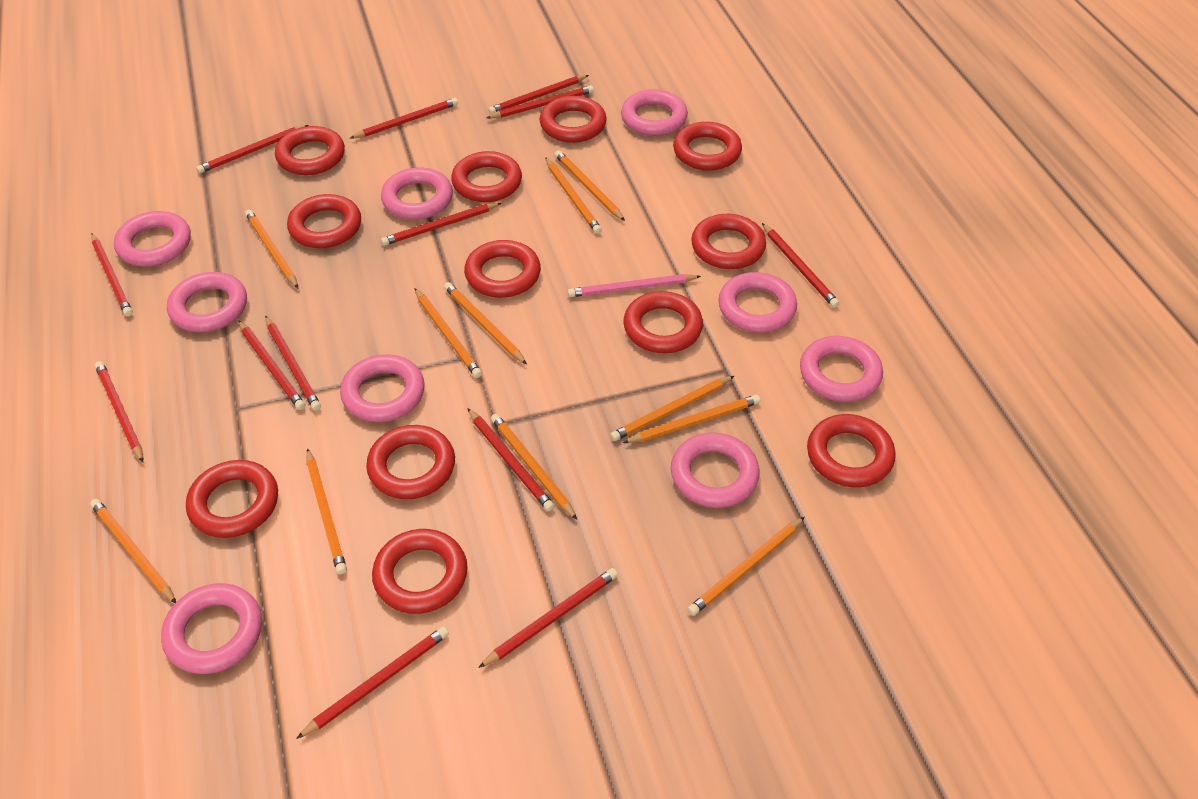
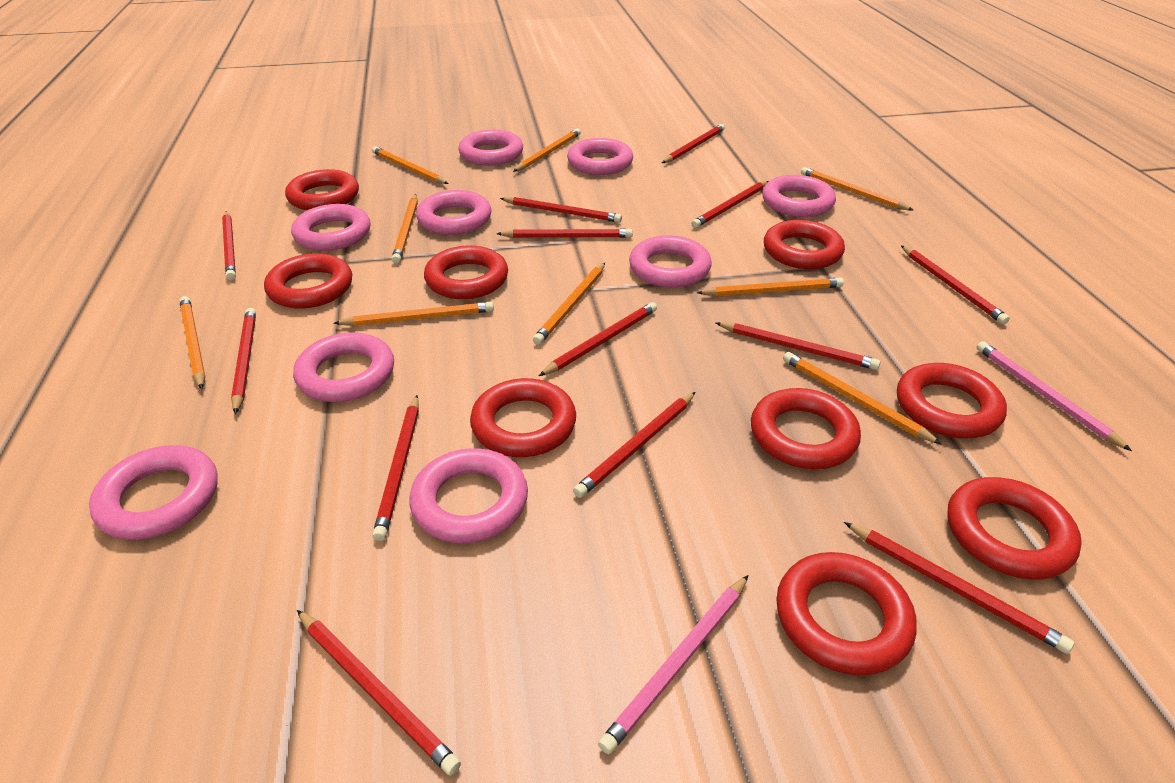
orange pencil: [90,499,176,603] [245,210,298,288] [306,448,347,575] [415,288,482,378] [444,282,527,365] [491,414,577,520] [545,157,602,234] [555,150,625,221] [610,376,734,441] [623,395,760,443] [688,517,805,616] = 11 -> [179,296,205,389] [334,302,494,326] [372,146,449,184] [392,194,418,263] [513,128,581,172] [533,263,605,345] [697,278,844,296] [783,352,942,444] [801,167,913,210] = 9
pink pencil: [568,274,701,297] = 1 -> [598,575,749,754] [976,341,1132,451] = 2
red ring: [186,460,278,538] [275,126,345,175] [287,194,361,248] [366,425,455,499] [372,529,468,614] [451,151,522,202] [464,240,541,298] [539,96,607,143] [623,291,703,353] [673,122,742,171] [691,214,766,269] [807,414,896,487] = 12 -> [264,253,352,309] [285,169,359,210] [424,245,508,299] [470,378,576,457] [751,388,861,469] [764,220,845,269] [776,552,917,675] [897,363,1007,438] [947,477,1082,580] = 9

